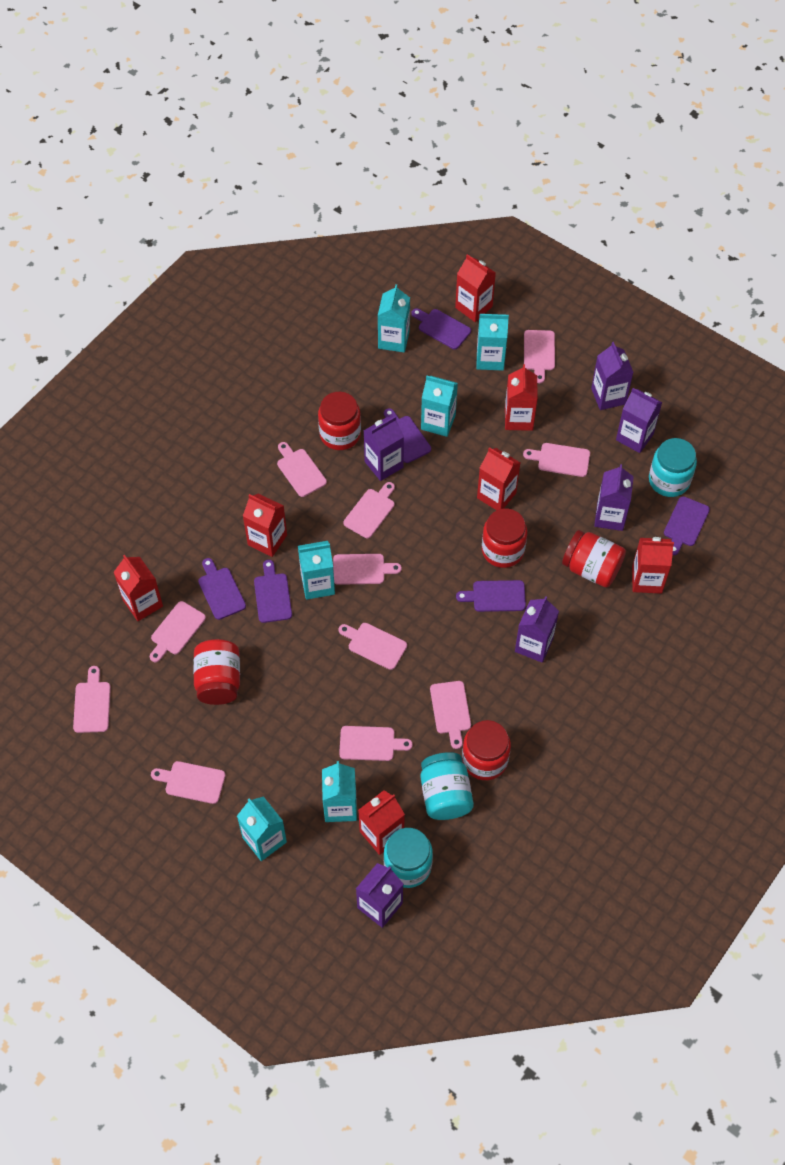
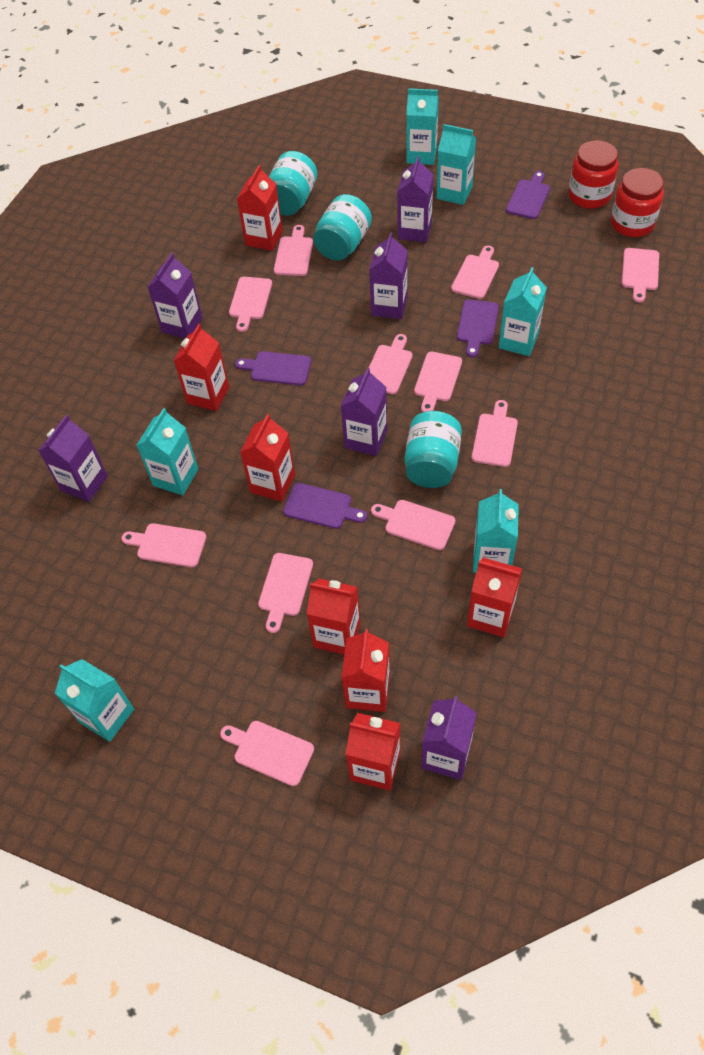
purple cutting board: [198,558,246,620] [254,560,292,623] [384,408,431,463] [412,308,471,349] [456,580,526,612] [664,496,710,555] = 6 -> [235,351,311,386] [283,483,367,529] [457,299,499,358] [506,171,550,219] = 4
red jar: [193,639,240,705] [318,392,361,450] [462,720,511,780] [482,508,527,568] [562,530,626,588] = 5 -> [568,140,619,209] [611,168,664,237] = 2

